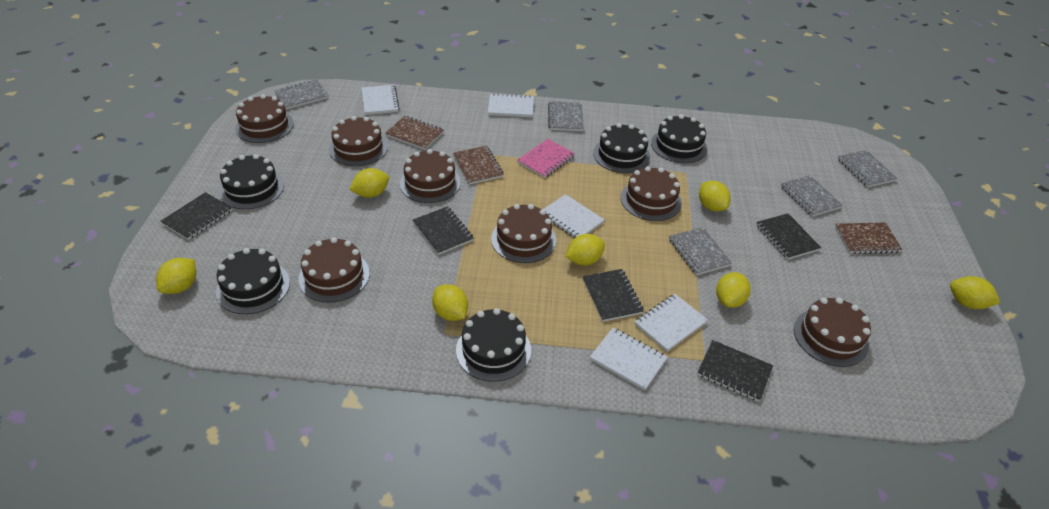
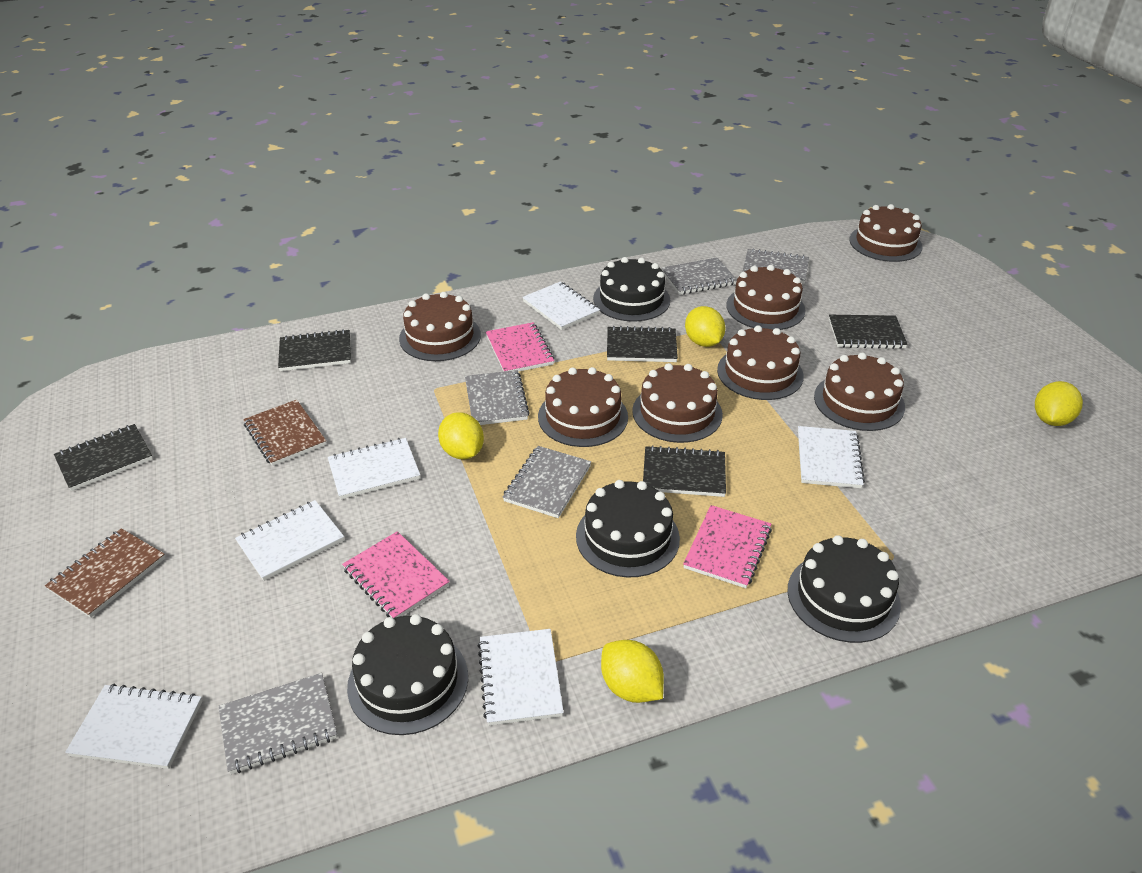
black cake: [216,248,290,314] [219,154,284,209] [456,308,531,382] [593,123,650,173] [651,114,707,163] = 5 -> [347,614,468,735] [576,480,680,578] [593,257,670,322] [787,535,901,643] = 4
brown notebook: [385,116,444,150] [453,146,504,185] [835,223,902,254] = 3 -> [45,528,165,618] [243,400,326,466] = 2
pink notebook: [517,139,575,178] = 1 -> [342,531,450,618] [486,322,554,372] [683,505,772,588] = 3
white notebook: [362,85,399,115] [488,93,534,117] [544,194,605,238] [590,328,667,390] [635,294,708,352] = 5 -> [65,684,202,769] [235,500,344,581] [328,438,420,499] [478,629,564,726] [522,282,600,330] [798,426,865,488] = 6
yellow lemon: [156,258,196,294] [349,168,389,198] [432,284,468,321] [565,234,605,266] [699,181,731,211] [716,272,751,308] [950,276,1000,309] = 7 -> [438,412,484,459] [601,640,664,703] [685,306,725,347] [1035,381,1083,426] = 4

